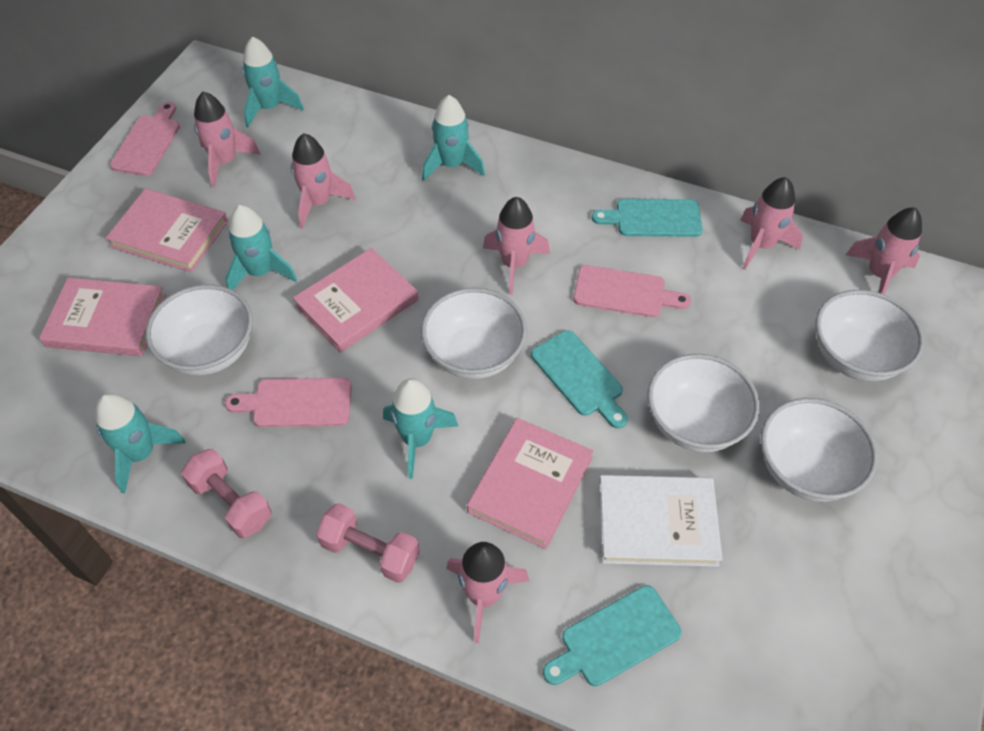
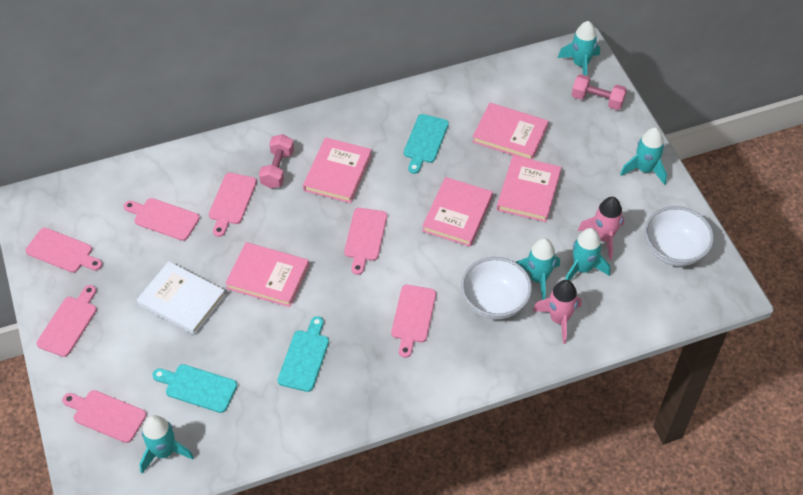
pink book: [39,278,166,356] [106,189,228,272] [293,248,418,352] [467,418,594,549] = 4 -> [225,242,309,307] [303,137,372,203] [422,177,493,247] [472,103,548,160] [497,156,561,222] = 5
pink cutting board: [110,102,180,176] [225,378,352,427] [573,265,691,317] = 3 -> [25,228,102,273] [36,285,97,357] [62,390,146,443] [123,198,200,241] [209,173,257,237] [344,208,387,275] [391,285,436,358] = 7
pink rocket: [194,92,261,187] [291,133,355,229] [446,542,529,643] [483,197,550,295] [740,177,803,269] [846,207,922,295] = 6 -> [532,280,582,344] [578,197,624,260] = 2
white bowl: [146,285,253,375] [421,288,527,379] [647,354,759,452] [760,398,878,502] [815,290,924,381] = 5 -> [461,257,532,320] [644,206,714,266] = 2

